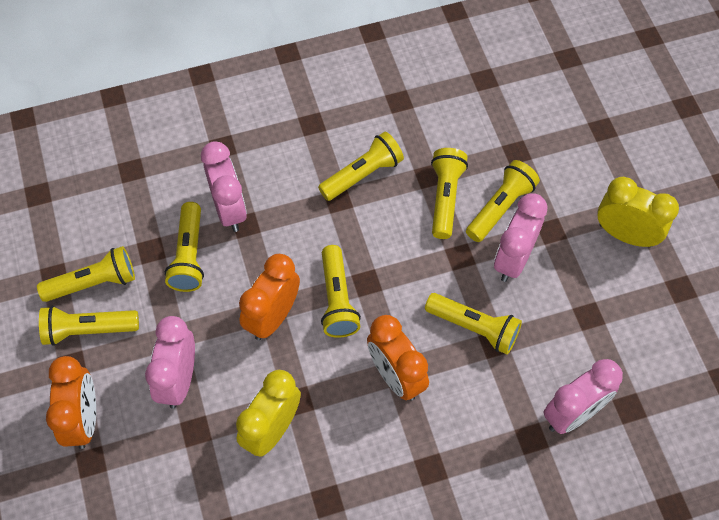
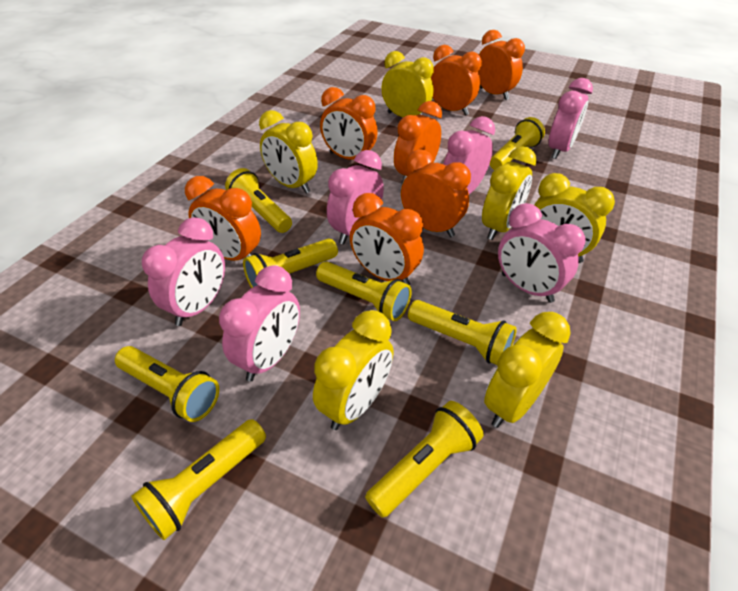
orange clock: [46,356,96,449] [239,254,300,340] [367,315,429,401] = 3 -> [185,176,261,261] [320,87,378,160] [350,193,424,285] [394,101,442,184] [401,149,471,237] [431,45,482,116] [478,30,525,100] = 7
pink clock: [145,316,195,409] [201,141,247,232] [494,193,548,282] [543,359,623,434] = 4 -> [142,217,225,326] [219,265,300,382] [327,150,384,244] [443,116,495,194] [498,203,586,303] [548,78,593,159] = 6
yellow clock: [236,370,301,457] [597,177,679,247] = 2 -> [259,110,318,194] [313,310,394,430] [382,51,434,117] [482,146,536,240] [484,312,571,428] [534,173,615,263] = 6

